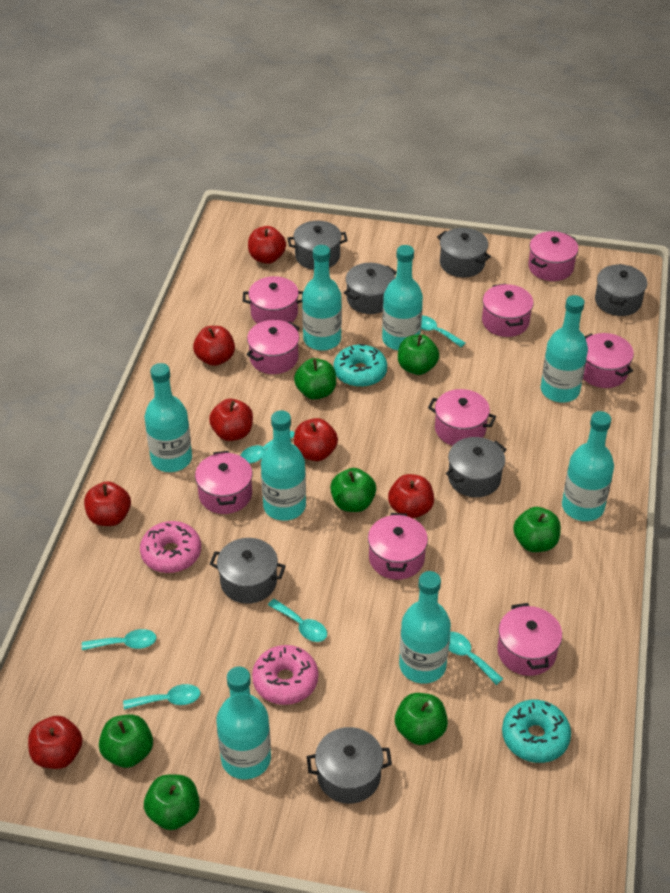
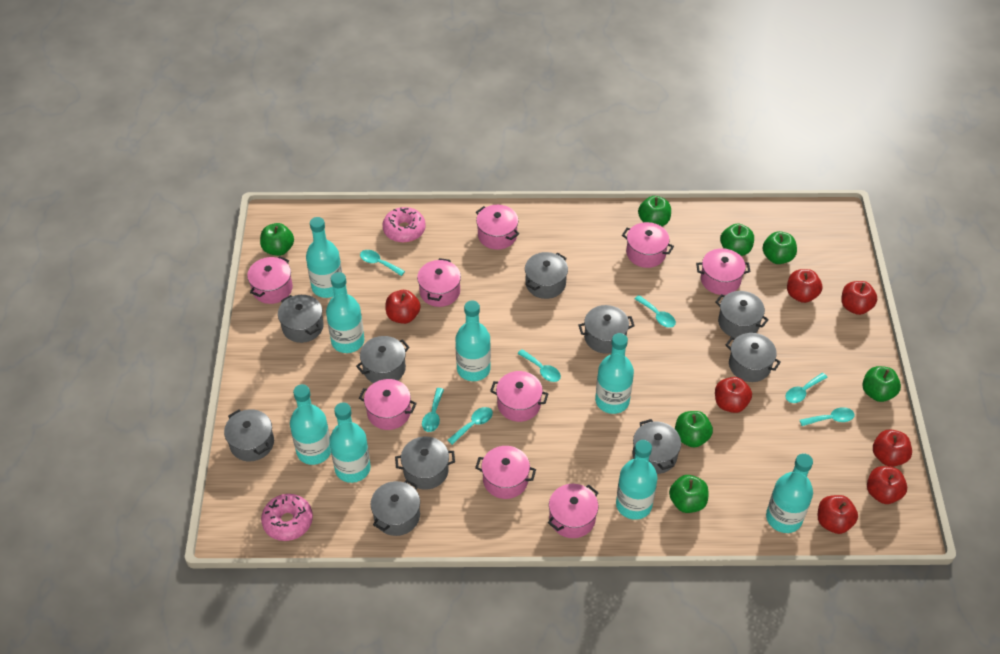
grey pot: [210,538,286,604] [287,221,348,270] [307,727,392,804] [344,263,397,314] [437,228,491,277] [446,437,507,497] [595,264,647,316] = 7 -> [224,409,274,461] [278,295,324,343] [356,336,410,383] [371,480,420,536] [395,437,455,490] [525,252,568,299] [579,305,635,354] [633,419,681,474] [715,291,769,338] [726,333,781,382] = 10
turquoise donut: [333,344,387,387] [502,700,571,763] = 2 -> none = 0
turquoise spoon: [82,629,157,650] [123,684,200,710] [240,431,295,463] [268,599,327,642] [421,315,465,347] [449,632,503,685] = 6 -> [360,250,405,276] [422,388,444,432] [448,407,493,445] [517,349,561,382] [635,295,676,328] [785,373,828,403] [800,407,855,426] = 7

